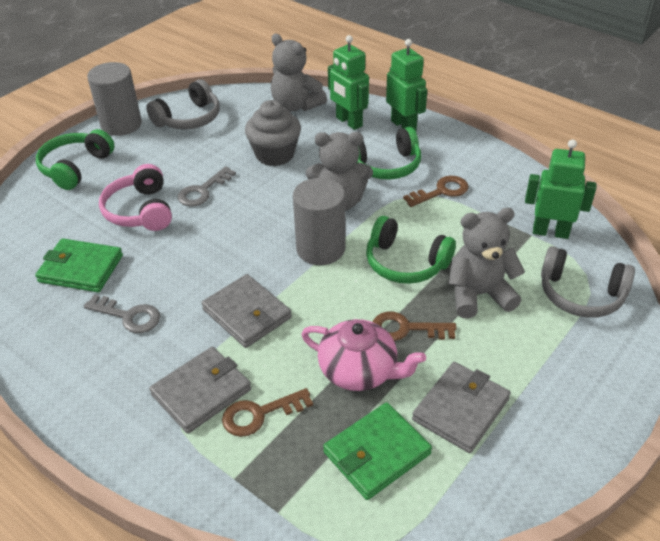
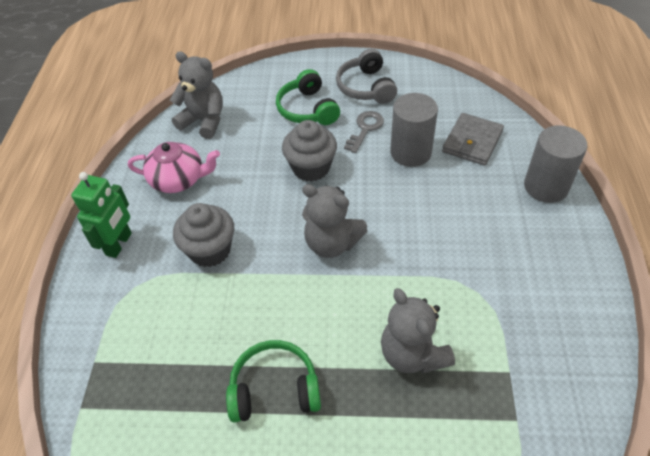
brown key: [222,388,313,437] [373,312,457,341] [403,176,469,207] = 3 -> none = 0
green headphones: [36,129,115,190] [356,127,421,180] [366,216,456,284] = 3 -> [226,340,321,422] [276,69,340,125] = 2
green robot: [328,35,369,130] [386,39,427,131] [525,139,596,239] = 3 -> [71,172,132,258] = 1
green wallet: [35,238,123,292] [323,402,432,500] = 2 -> none = 0
grey cupcake: [245,100,301,166] = 1 -> [173,203,234,267] [282,120,337,182] = 2
grey headphones: [146,79,220,129] [541,246,635,318] = 2 -> [336,49,397,104] = 1
grey key: [84,294,160,333] [178,166,236,206] = 2 -> [344,111,384,153] = 1
grey wallet: [149,347,251,434] [201,274,292,348] [412,362,511,453] = 3 -> [442,113,504,166] = 1
pink headphones: [99,164,172,231] = 1 -> none = 0

